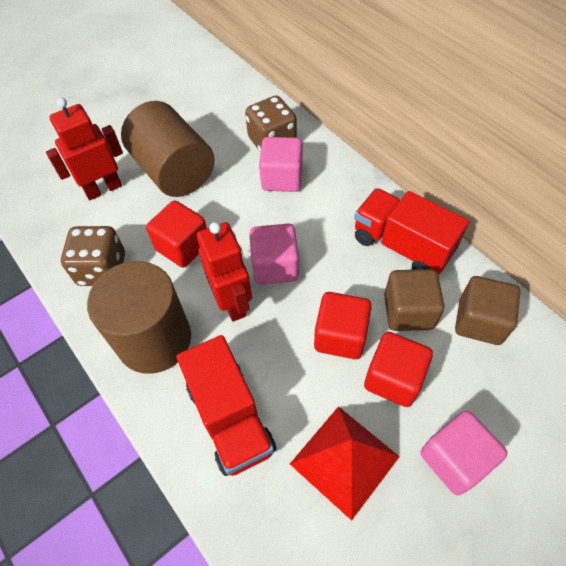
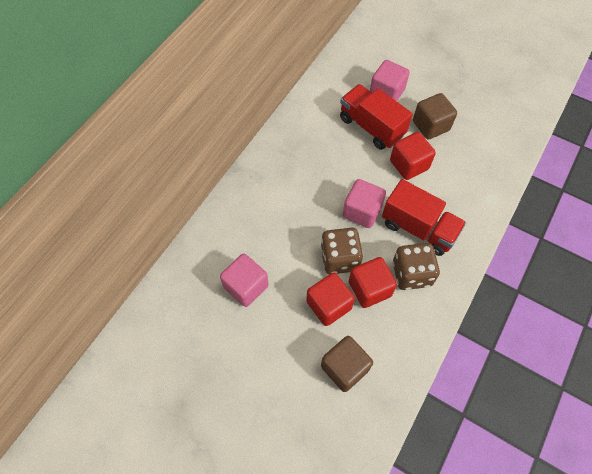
brown cylinder: [87,261,191,374] [121,101,214,197] = 2 -> none = 0
red pyramid: [290,406,400,521] = 1 -> none = 0
red robot: [46,98,123,200] [197,222,252,322] = 2 -> none = 0

